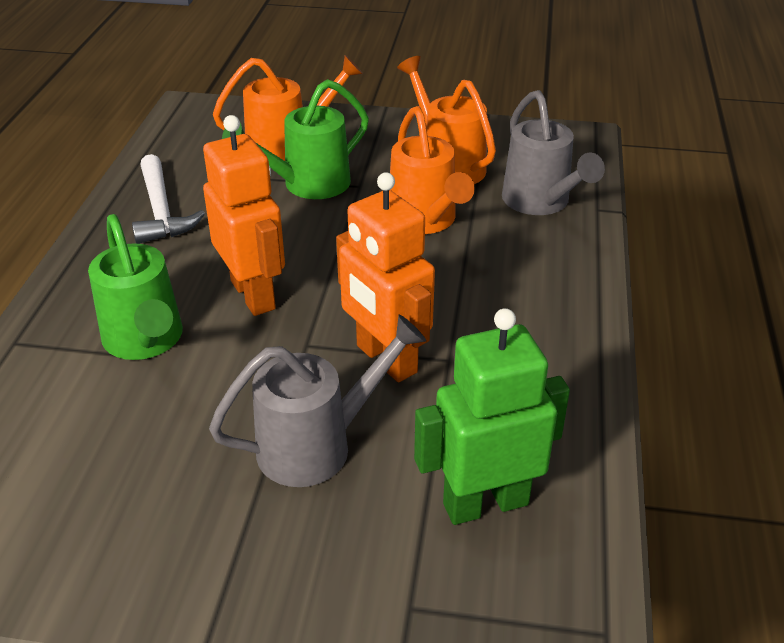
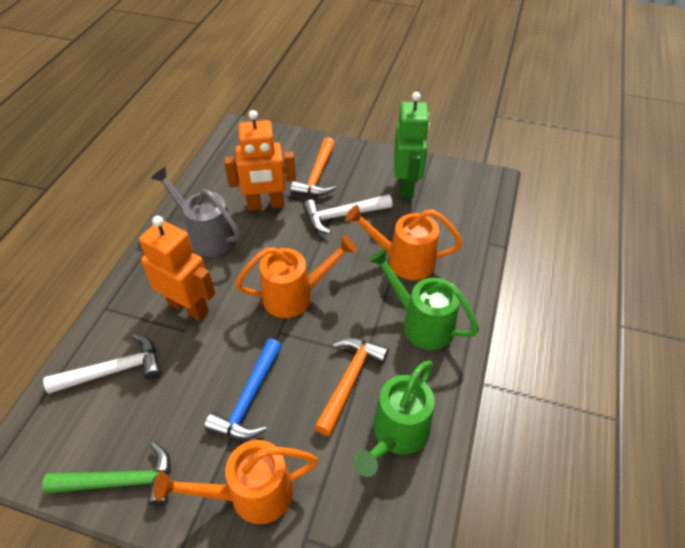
blue hammer: none = 0 -> [204,339,282,440] = 1
green hammer: none = 0 -> [42,442,171,506] = 1
grey watering can: [209,314,426,487] [502,90,605,215] = 2 -> [151,167,240,257] = 1
orange hammer: none = 0 -> [291,137,336,196] [314,338,389,436] = 2
white hammer: [132,154,205,244] = 1 -> [43,334,161,394] [303,194,392,234] = 2

